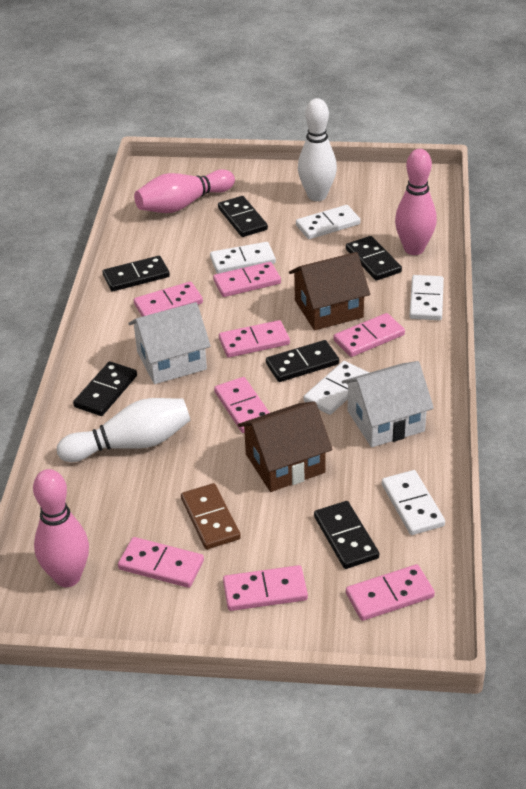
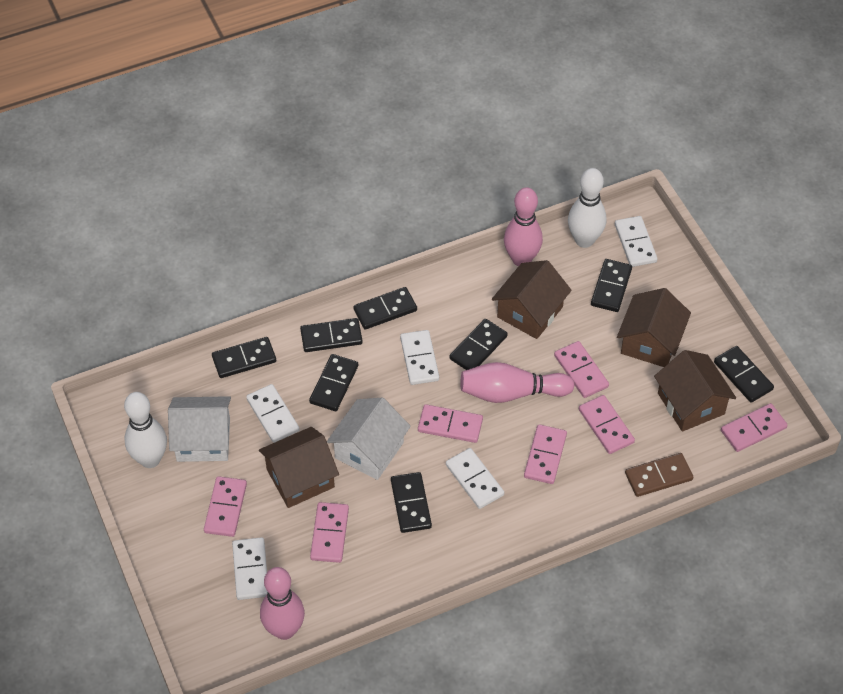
black domino: [73,361,137,416] [102,256,170,291] [218,196,268,237] [266,340,339,382] [314,501,379,569] [346,236,402,280] = 6 -> [212,337,276,378] [300,318,363,352] [309,354,358,411] [354,287,417,330] [391,472,432,533] [449,319,508,370] [591,259,632,312] [714,346,774,403] = 8
brown house: [238,401,332,492] [289,252,370,330] = 2 -> [259,427,339,508] [492,260,572,339] [617,288,691,367] [654,350,736,432] = 4
pink domino: [118,537,204,588] [134,282,203,317] [213,262,281,297] [214,377,270,433] [219,320,290,358] [223,565,308,611] [333,313,405,357] [346,564,435,621] = 8 -> [204,476,247,537] [310,502,349,563] [418,404,483,443] [524,424,567,484] [554,341,609,398] [579,395,635,454] [721,403,788,452] = 7

